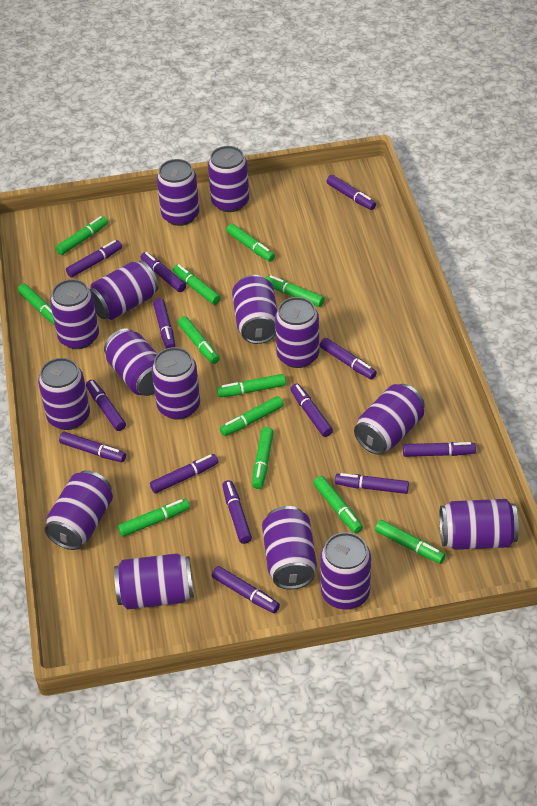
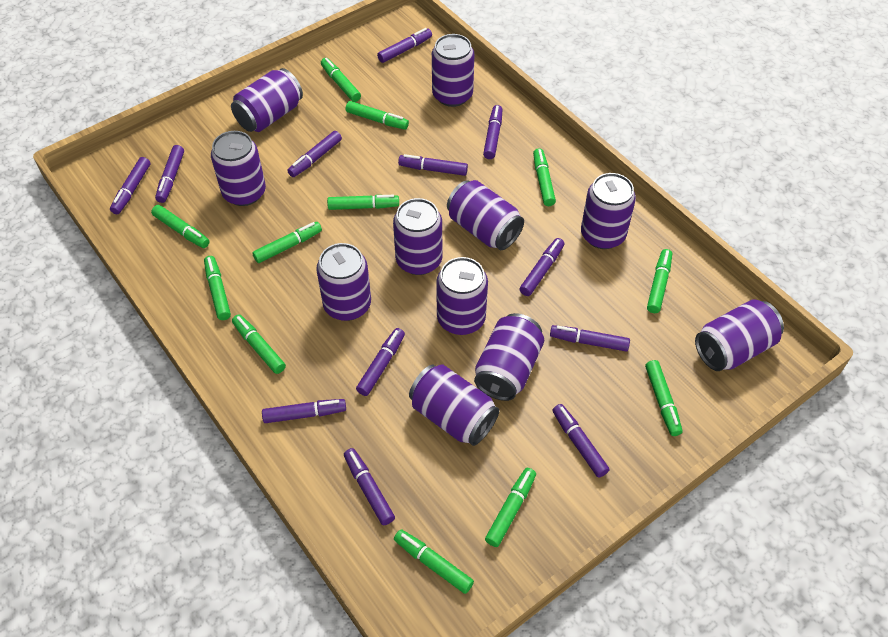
purple can: [38,358,90,430] [44,470,113,550] [50,279,99,349] [90,261,159,320] [104,328,158,396] [114,553,194,610] [151,347,200,420] [157,159,200,226] [208,146,249,212] [232,275,277,344] [262,506,317,589] [275,297,319,368] [320,532,371,610] [354,384,425,455] [439,499,519,550] = 15 -> [211,131,266,206] [231,68,303,132] [316,243,371,321] [393,198,442,275] [409,365,499,446] [432,34,474,107] [436,257,488,335] [447,180,524,250] [474,313,544,401] [581,173,636,249] [695,299,784,371] = 11
purple marker: [59,432,126,463] [66,240,122,277] [86,380,126,431] [141,252,186,292] [150,454,218,493] [153,298,175,349] [212,566,280,613] [222,480,252,544] [290,383,333,437] [320,338,377,379] [326,175,376,210] [335,473,409,494] [403,442,476,457] = 13 -> [110,157,150,214] [155,145,184,203] [262,399,346,423] [287,131,342,177] [344,448,395,525] [356,328,405,396] [377,28,432,63] [398,154,468,176] [483,105,502,159] [519,238,564,296] [550,325,630,352] [552,404,610,478] = 12

